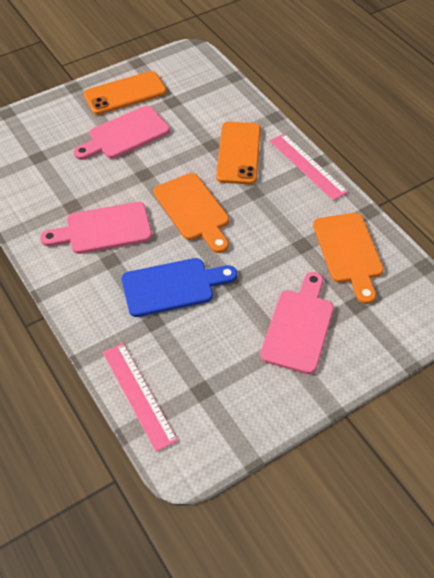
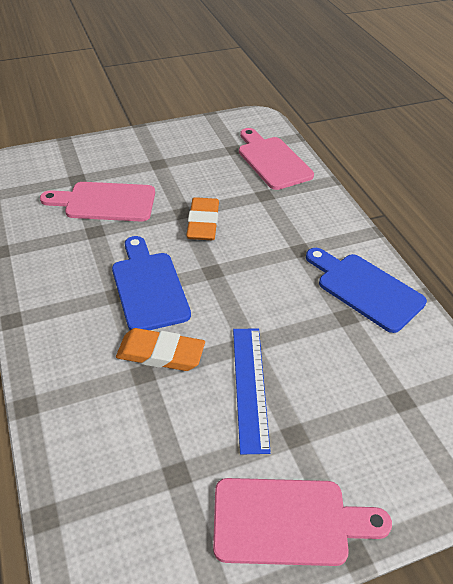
blue cutting board: [122,258,237,317] = 1 -> [112,236,191,330] [306,248,427,333] = 2
blue ruler: none = 0 -> [233,329,271,454] = 1
orange cutting board: [153,173,229,253] [313,213,384,304] = 2 -> none = 0
orange eraser: none = 0 -> [116,328,205,371] [186,197,219,240] = 2
orange phone: [83,71,167,115] [216,122,261,184] = 2 -> none = 0
pink ruler: [103,343,178,452] [270,134,348,201] = 2 -> none = 0

